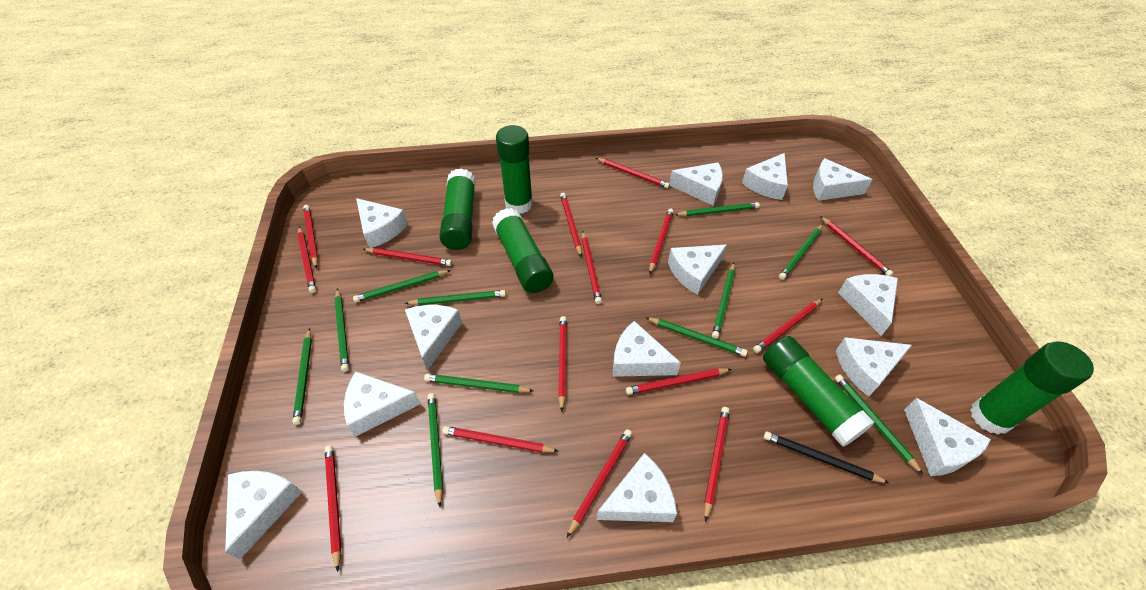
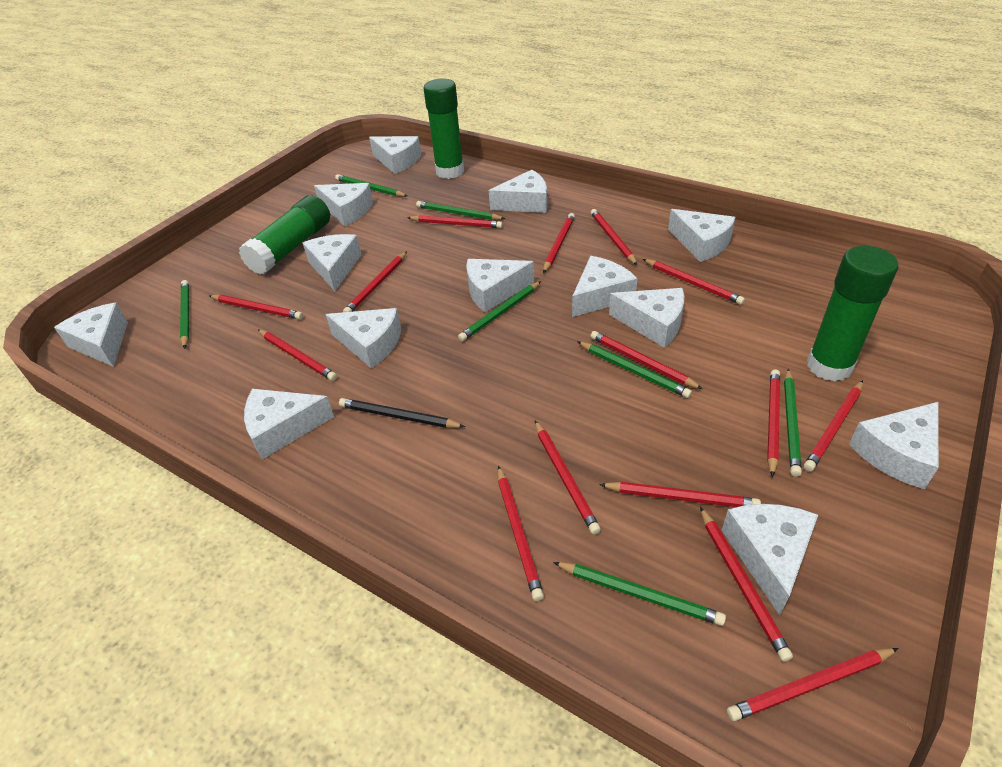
green glue stick: [439,168,476,250] [492,208,554,293] [496,125,533,214] [763,336,875,447] [970,341,1094,435] = 5 -> [239,195,330,274] [424,79,464,179] [807,246,898,381] = 3
green pencil: [292,328,312,425] [335,288,349,372] [353,270,451,302] [405,290,506,305] [424,374,534,393] [428,393,443,507] [645,317,748,357] [675,202,760,216] [712,263,735,339] [779,224,823,280] [835,374,923,474] = 11 -> [180,280,189,349] [335,174,407,197] [416,201,505,220] [458,281,541,341] [553,562,726,626] [577,341,692,398] [784,369,802,477] = 7

